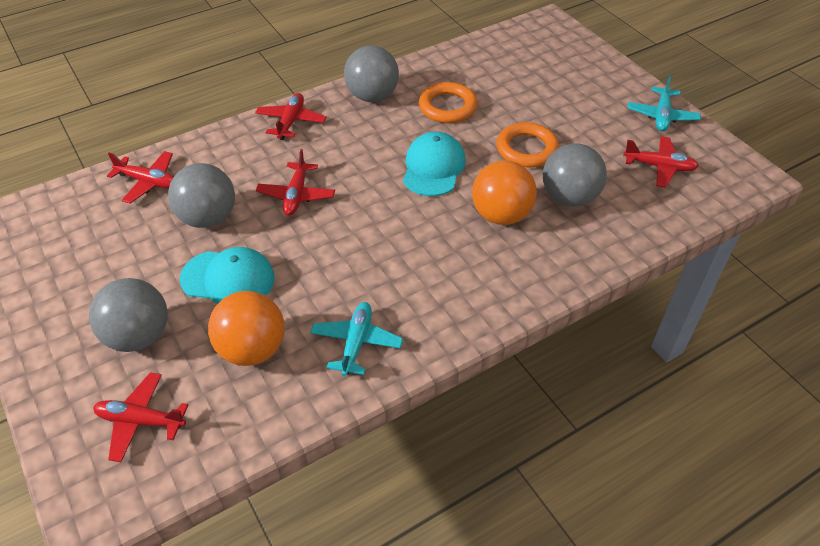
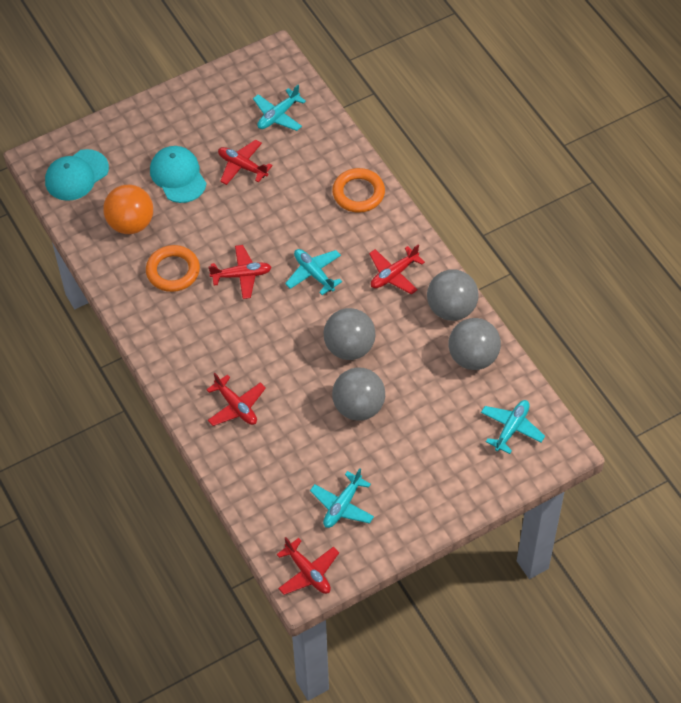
orange ball: [208,291,285,366] [472,160,537,225] = 2 -> [103,185,153,234] = 1
turquoise plane: [310,302,403,376] [627,75,701,131] = 2 -> [253,85,306,131] [285,249,342,295] [310,468,374,528] [481,400,545,454] = 4

